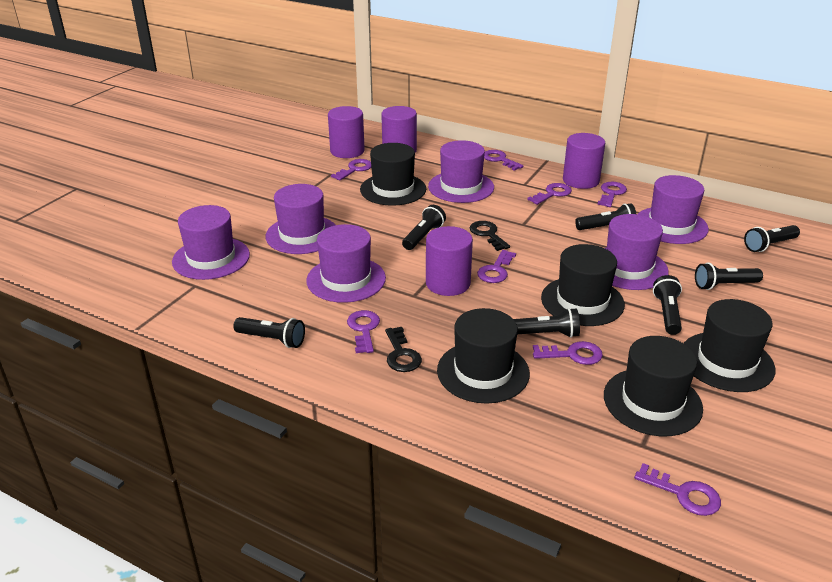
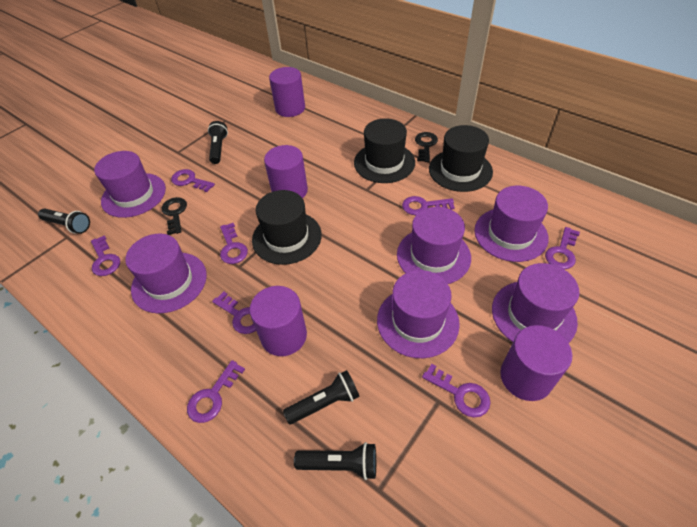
black flashlight: [233,317,305,348] [402,205,446,250] [514,308,580,338] [575,204,636,230] [653,275,682,335] [695,263,763,290] [744,225,800,252] = 7 -> [38,209,90,234] [208,121,228,164] [283,370,360,424] [294,442,376,480] = 4
black hat: [360,143,426,206] [437,308,530,403] [541,244,625,326] [604,336,703,436] [684,299,776,392] = 5 -> [252,190,322,265] [354,118,415,183] [429,125,493,192] = 3

